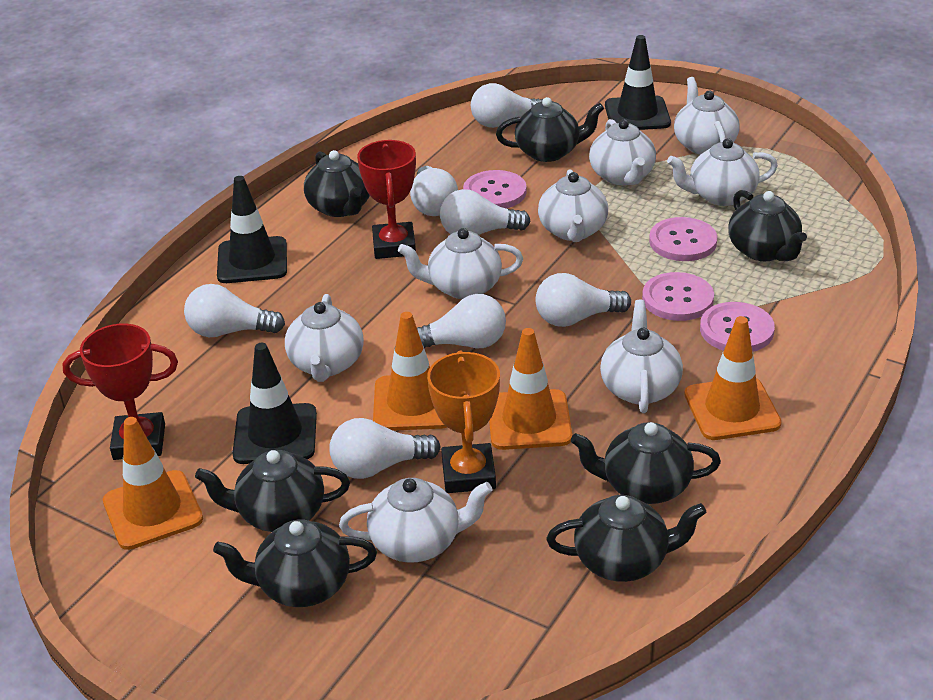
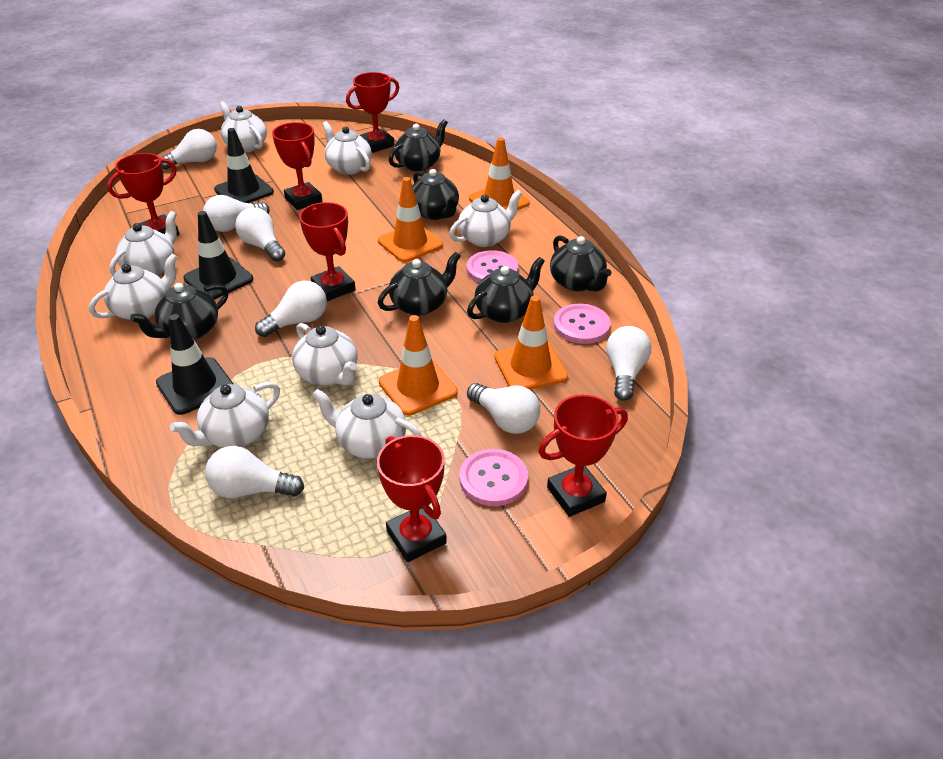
black teapot: [195,450,350,532] [213,520,377,607] [304,150,370,217] [496,97,604,162] [546,495,706,582] [571,422,721,504] [728,190,807,261] = 7 -> [130,283,228,340] [378,252,461,316] [389,119,448,171] [412,169,459,220] [467,257,545,323] [550,235,612,291] = 6
orange trophy: [427,351,500,493] = 1 -> none = 0
pink button: [463,170,527,209] [642,272,714,321] [649,217,718,261] [700,302,775,352] = 4 -> [459,449,528,506] [466,250,518,283] [554,304,610,344] = 3
red trophy: [63,323,178,460] [357,140,416,259] = 2 -> [107,153,179,236] [272,122,322,210] [299,202,356,301] [346,72,400,153] [377,435,447,562] [538,395,628,517] = 6

